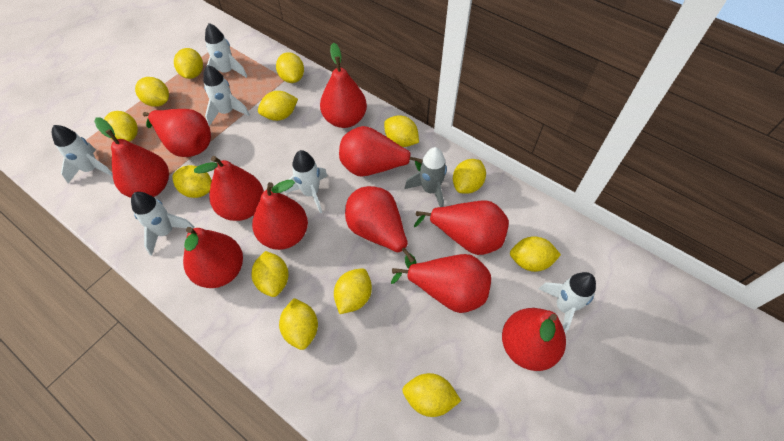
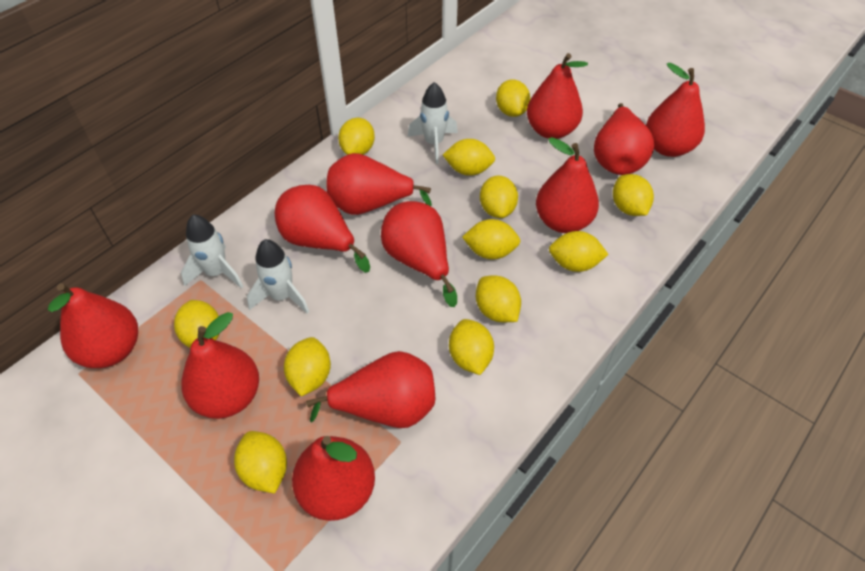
grey rocket: [405,147,447,207] = 1 -> none = 0
white rocket: [52,125,113,183] [131,192,194,256] [203,65,250,126] [205,23,248,78] [285,150,327,213] [539,272,596,334] = 6 -> [181,215,243,288] [247,239,309,314] [408,82,458,164] = 3
yellow lemon: [104,111,138,142] [135,77,169,107] [172,165,212,198] [174,48,203,79] [251,251,289,297] [258,91,298,121] [276,52,304,83] [279,298,318,350] [334,268,372,314] [384,115,419,147] [402,373,461,417] [453,159,486,194] [510,236,561,272] = 13 -> [174,300,220,348] [234,431,287,493] [284,337,331,396] [338,118,375,155] [443,139,495,176] [449,319,494,375] [462,219,520,259] [476,275,521,322] [480,176,518,218] [496,80,530,117] [549,231,609,272] [613,174,654,216] = 12

